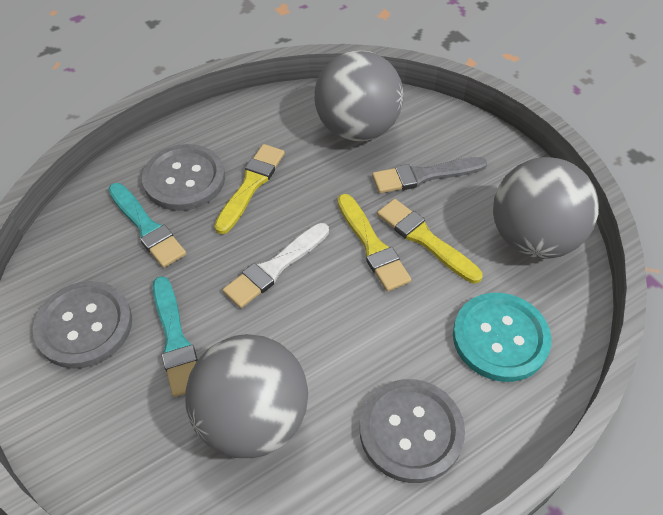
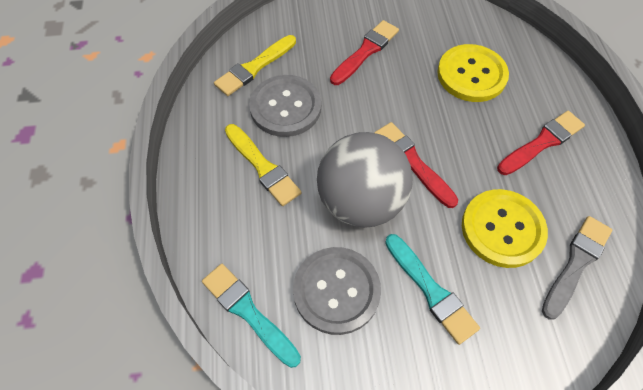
grey ball: [185,334,308,458] [314,50,404,142] [493,157,599,259] = 3 -> [317,132,413,228] = 1
grey button: [33,281,132,369] [142,144,225,211] [360,379,465,483] = 3 -> [249,75,321,137] [293,247,381,335] = 2
red brush: none = 0 -> [330,20,399,85] [374,122,458,208] [497,111,585,175] = 3
turquoise button: [453,293,552,382] = 1 -> none = 0
white brush: [223,223,329,308] = 1 -> none = 0
yellow brush: [214,144,285,234] [337,194,411,292] [377,199,483,284] = 3 -> [214,35,296,96] [225,124,301,206] = 2
yellow button: none = 0 -> [437,44,509,102] [462,189,548,268] = 2

